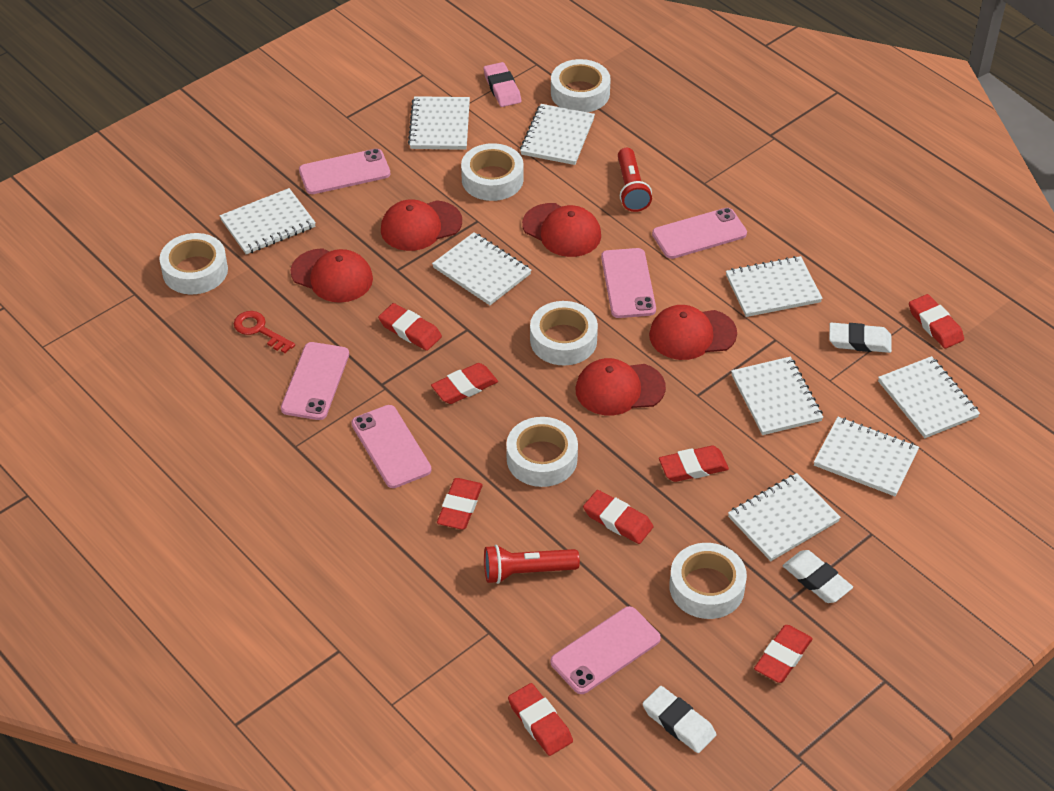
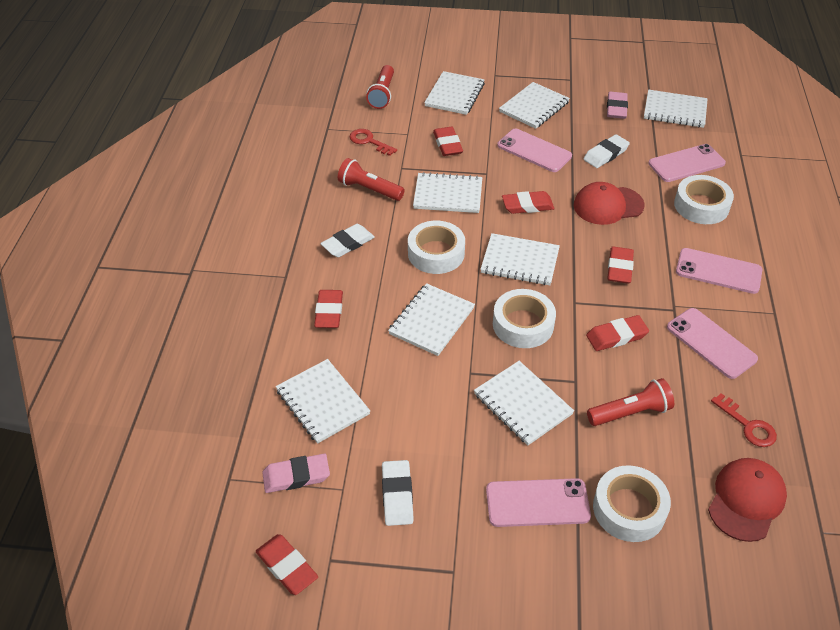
pink eraser: [483,62,521,107] = 1 -> [262,454,330,493] [607,92,628,119] = 2
pink phone: [281,342,349,420] [299,149,391,194] [351,405,432,488] [550,606,661,694] [601,248,656,318] [652,208,747,259] = 6 -> [486,478,591,527] [497,129,572,172] [648,144,726,182] [667,308,758,379] [676,248,762,294] = 5
red cap: [290,248,373,303] [381,199,462,251] [522,203,601,257] [576,358,666,415] [649,305,737,360] = 5 -> [574,182,645,225] [708,458,787,542] = 2
red eraser: [378,303,442,351] [431,363,498,404] [437,478,483,530] [508,683,573,756] [583,490,653,544] [659,445,729,482] [754,625,813,683] [909,294,964,349] = 8 -> [256,534,318,595] [314,290,343,328] [433,127,463,156] [502,191,554,214] [586,315,649,351] [607,246,634,284] = 6
red flashlight: [484,545,580,584] [618,148,652,212] = 2 -> [338,158,405,201] [366,65,394,109] [587,378,674,426] = 3
red key: [234,311,295,353] = 1 -> [350,129,397,156] [711,393,777,447] = 2
white notebook: [220,188,316,254] [408,96,470,150] [432,232,531,305] [520,104,595,165] [726,256,823,317] [728,473,841,561] [731,357,823,435] [814,417,919,496] [878,356,980,438] = 9 -> [276,359,370,444] [388,283,475,356] [413,172,482,213] [424,71,485,115] [474,361,574,445] [480,233,560,285] [499,82,570,129] [644,90,708,128] = 8
white tape: [159,233,228,294] [461,143,524,201] [506,417,578,487] [530,301,598,365] [551,59,611,112] [669,543,747,619] = 6 -> [408,221,465,274] [493,289,556,348] [593,465,671,542] [674,175,734,224] = 4

